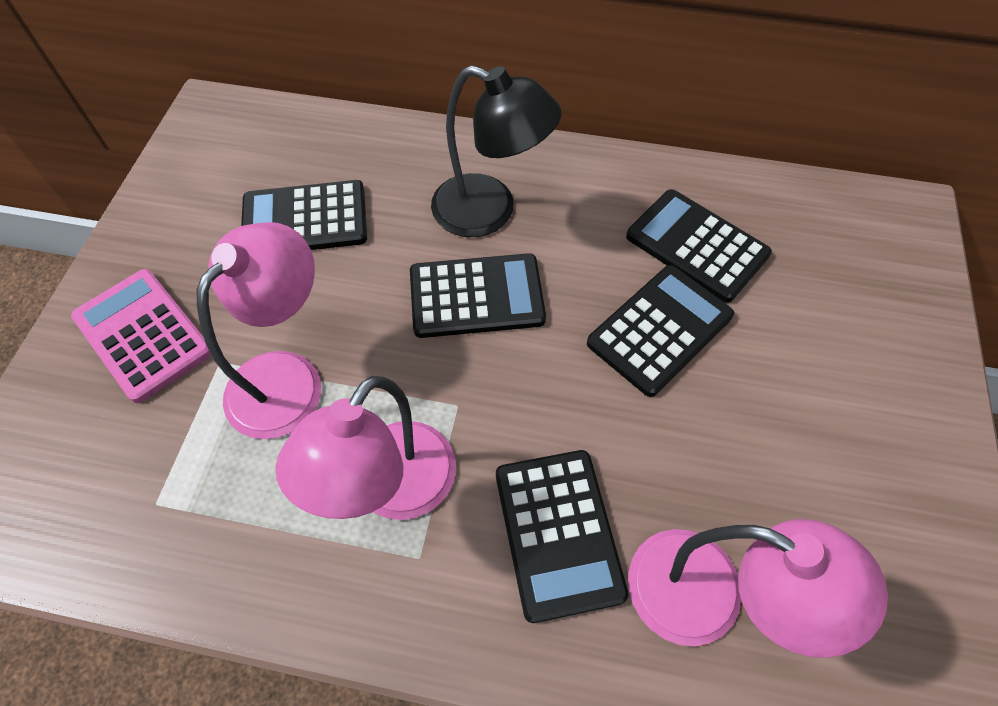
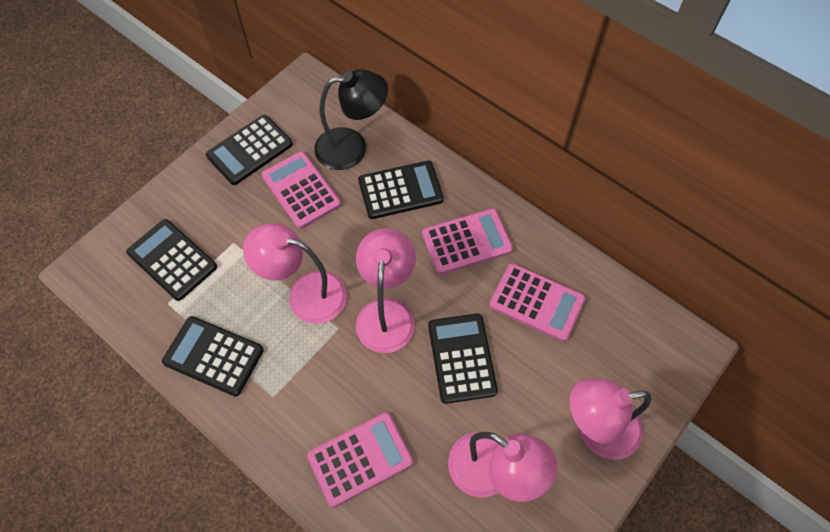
pink calculator: [71,269,211,403] = 1 -> [261,151,341,229] [307,412,413,507] [422,209,513,274] [489,263,585,342] = 4
pink lamp: [197,222,321,439] [275,376,456,520] [628,519,888,658] = 3 -> [243,223,347,324] [356,228,416,353] [448,432,557,502] [570,379,651,460] = 4

